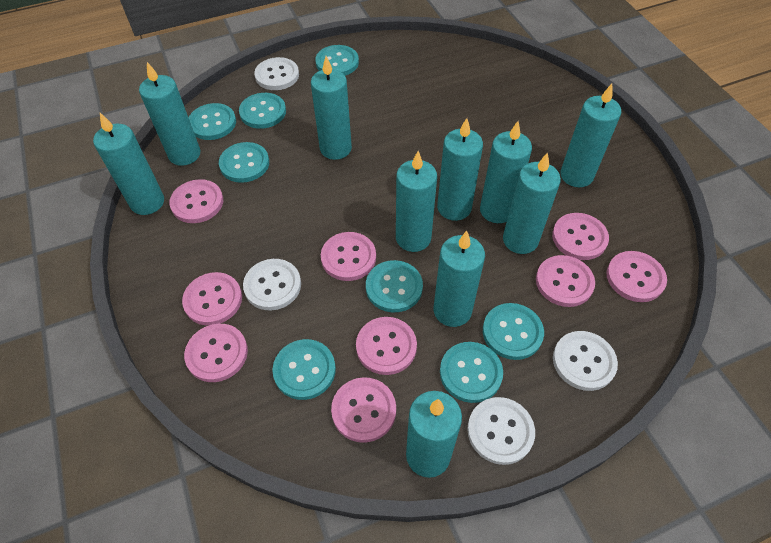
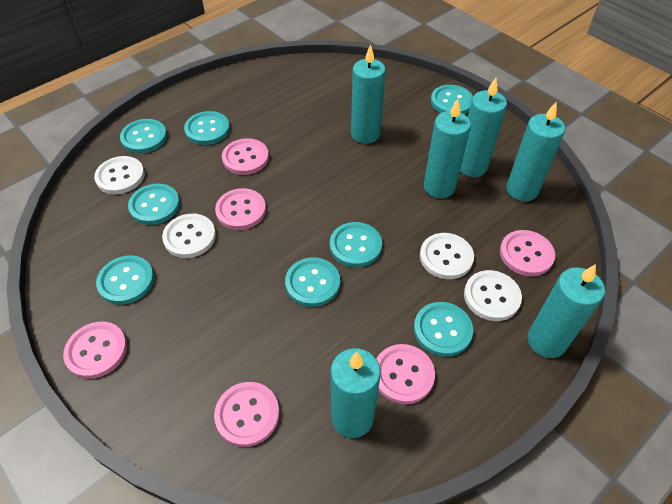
pink button: [169,179,223,223] [182,272,242,326] [184,324,248,382] [321,232,376,281] [331,377,396,443] [356,317,417,375] [536,255,595,307] [552,213,609,260] [606,251,667,302] = 9 -> [63,322,127,379] [214,382,280,447] [215,188,266,230] [222,138,269,175] [376,344,435,404] [500,230,555,276] = 6
turquoise candle: [93,113,164,215] [139,62,200,166] [311,56,352,160] [396,151,437,252] [406,391,462,478] [434,231,485,327] [437,118,483,221] [480,121,532,223] [503,152,561,254] [560,84,621,187] = 10 -> [331,348,381,438] [351,44,386,144] [424,99,471,198] [460,78,507,177] [506,102,565,201] [528,264,605,358] = 6

